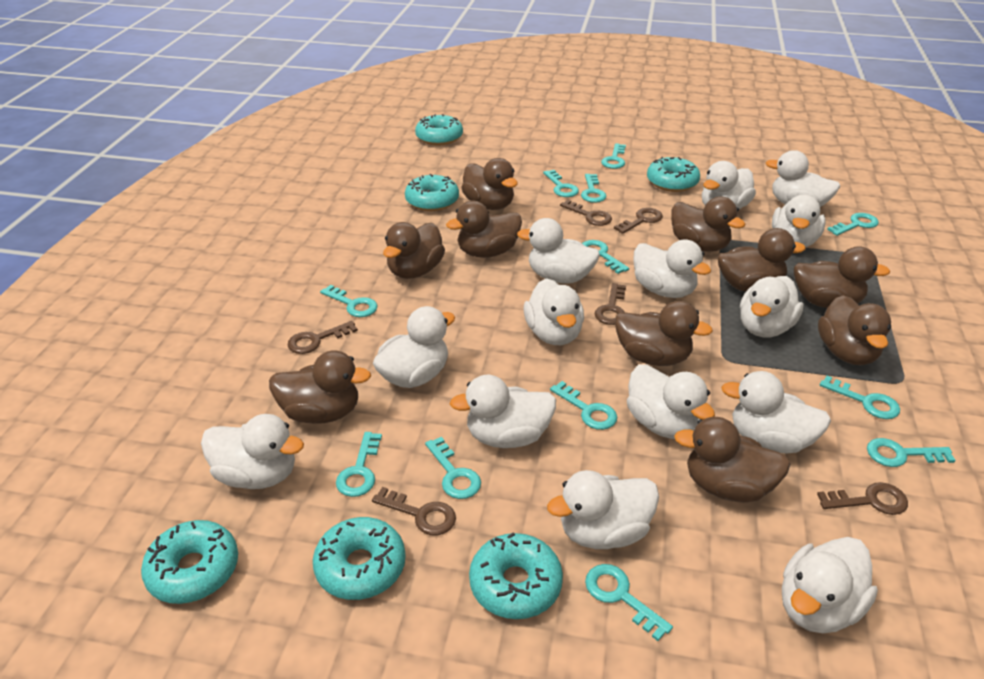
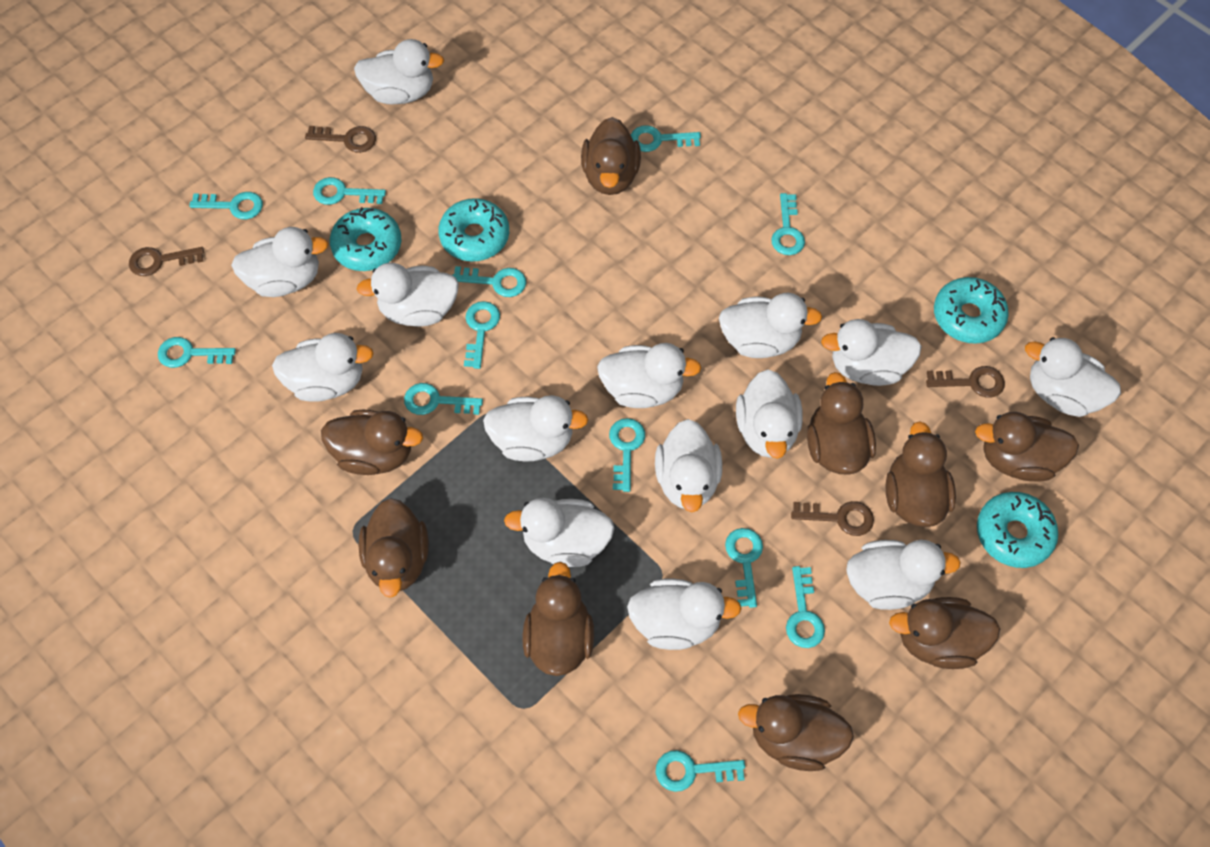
brown duck: [269,350,371,424] [383,222,445,279] [446,201,522,258] [461,158,518,210] [615,301,713,366] [671,196,746,252] [674,417,790,502] [718,228,806,291] [794,246,890,308] [818,295,891,366] = 10 -> [321,410,423,475] [358,498,429,598] [522,562,594,676] [581,117,641,195] [738,694,854,771] [807,372,876,475] [885,421,956,527] [889,597,1000,669] [975,412,1079,481] = 9
brown key: [287,321,358,354] [372,487,456,535] [560,200,612,226] [595,283,626,325] [614,208,663,234] [817,482,908,515] = 6 -> [129,247,204,276] [305,126,376,153] [791,501,874,536] [926,366,1005,398] = 4
turquoise donut: [141,520,238,604] [313,517,406,600] [405,174,459,211] [415,114,463,146] [469,533,563,619] [647,157,700,192] = 6 -> [330,207,402,271] [438,198,509,262] [934,277,1009,344] [977,492,1058,568] = 4

